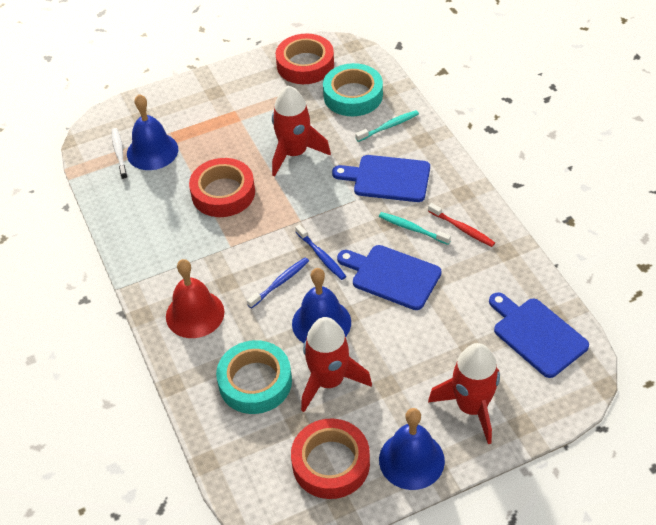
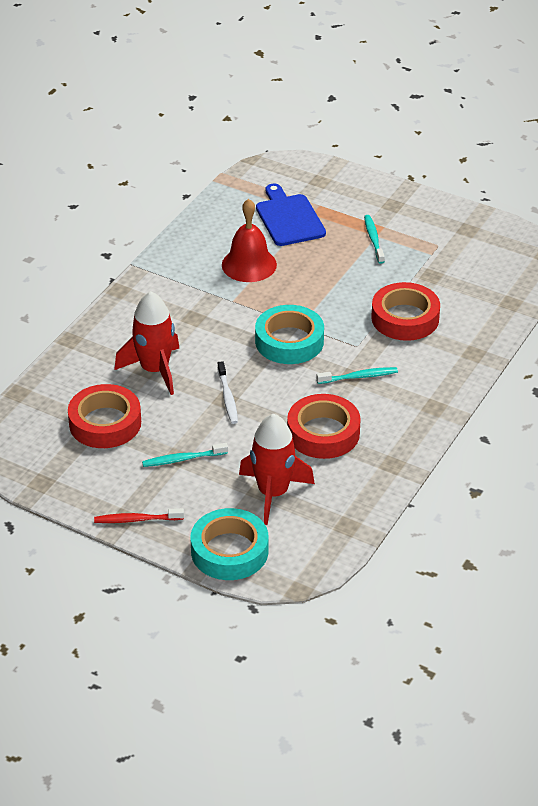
blue bell: [127,94,178,170] [292,268,351,343] [379,408,445,490] = 3 -> none = 0
blue cutting board: [332,155,430,202] [337,245,442,310] [489,292,589,378] = 3 -> [256,184,326,246] = 1
blue toothbrush: [247,257,309,309] [295,224,346,280] = 2 -> none = 0
red rocket: [272,85,331,176] [301,317,372,412] [428,343,500,444] = 3 -> [114,291,180,395] [239,414,315,525] = 2
turquoise toothbrush: [355,110,419,142] [379,212,451,245] = 2 -> [142,443,228,467] [317,367,398,384] [364,215,385,264] = 3

